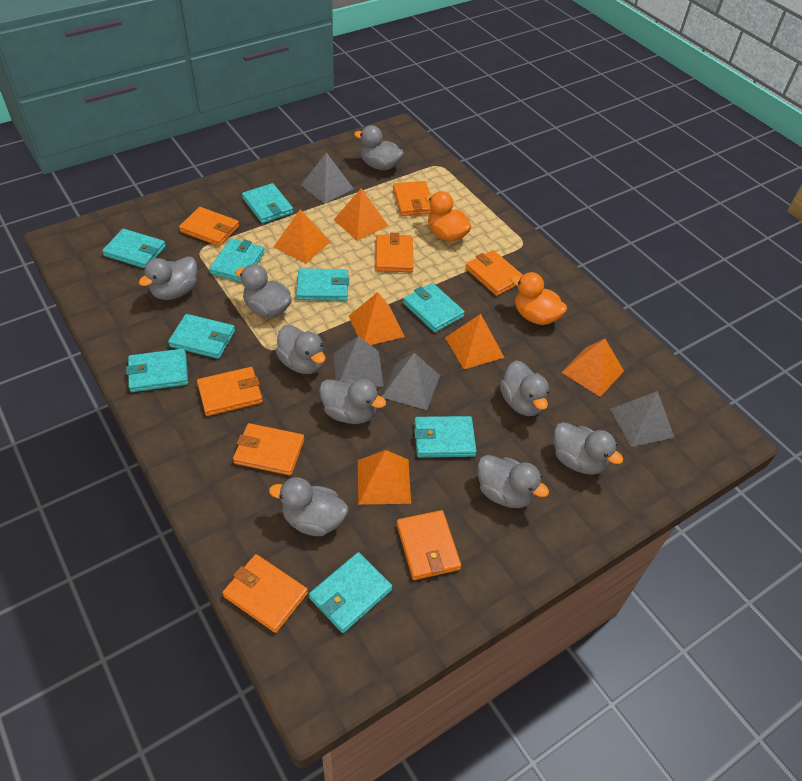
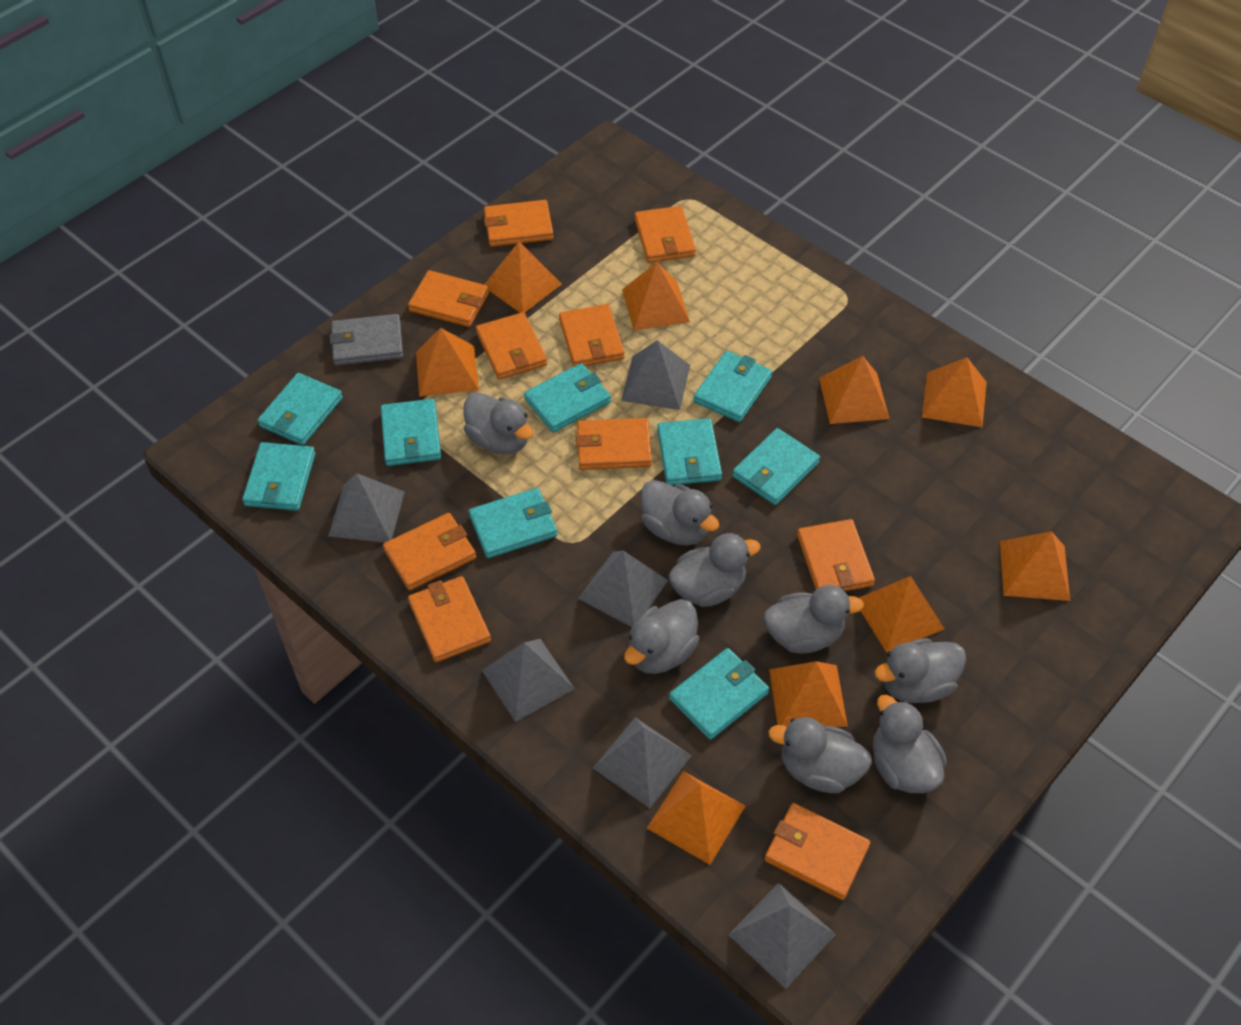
grey duck: [139,256,197,300] [235,264,292,318] [269,477,348,536] [275,325,326,374] [319,379,386,424] [354,125,404,171] [477,455,549,508] [500,360,549,416] [554,422,623,475] = 9 -> [464,392,534,455] [624,599,699,674] [641,480,719,545] [669,533,761,607] [764,585,864,654] [768,717,872,793] [873,695,947,793] [875,638,966,703] = 8
grey pyramid: [301,152,354,204] [333,336,384,387] [382,353,440,410] [610,391,675,447] = 4 -> [328,473,405,543] [482,639,575,722] [578,550,668,627] [593,717,692,808] [621,340,690,410] [728,883,836,989] = 6
grey wallet: none = 0 -> [330,314,403,366] = 1
orange duck: [425,191,472,241] [510,272,567,325] = 2 -> none = 0
orange pyramid: [274,210,331,263] [334,188,388,241] [349,292,405,345] [358,450,411,505] [445,314,505,369] [561,339,624,397] = 6 -> [416,328,479,396] [484,242,562,313] [622,262,690,331] [647,771,746,865] [769,661,848,727] [819,356,889,424] [859,576,945,653] [922,357,987,427] [1000,531,1070,601] = 9
orange wallet: [179,207,239,246] [197,367,263,416] [222,554,308,633] [233,423,304,476] [376,233,414,272] [393,181,432,216] [397,510,461,580] [466,250,523,296] = 8 -> [383,513,476,591] [408,270,489,327] [408,576,491,662] [476,312,547,380] [484,200,554,247] [559,304,625,367] [576,418,652,470] [635,206,696,263] [764,803,871,900] [797,519,875,591] = 10

